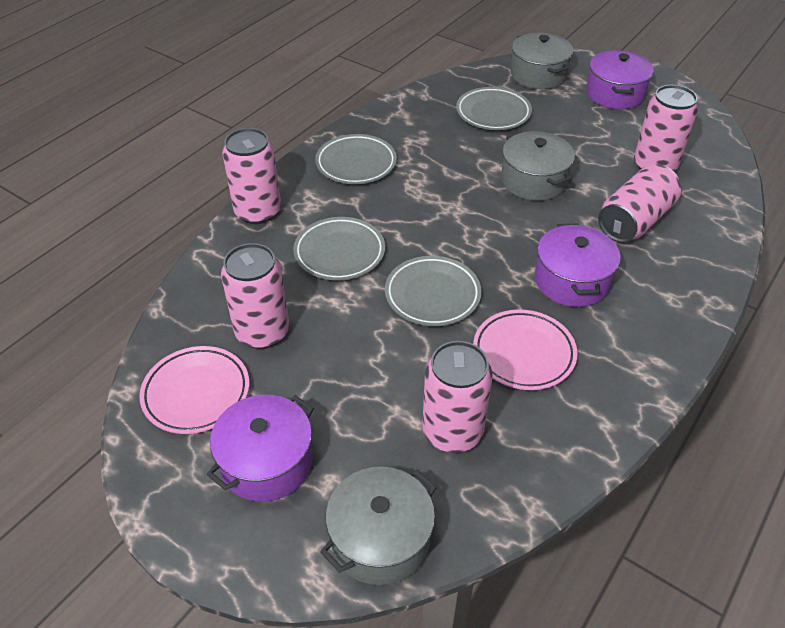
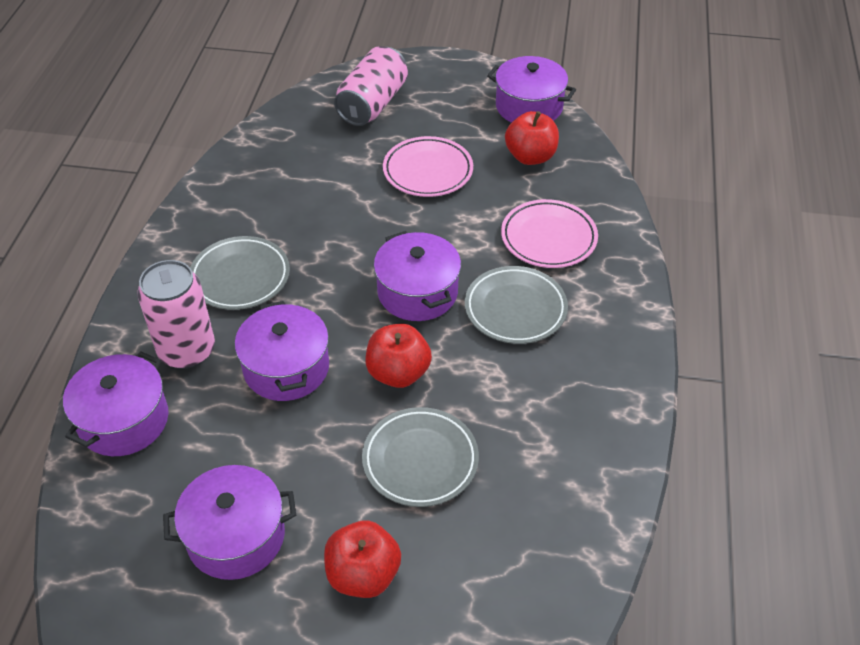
grey plate: [293,217,385,280] [315,134,397,184] [385,256,482,326] [456,87,532,130] = 4 -> [190,236,290,310] [362,407,479,507] [465,266,568,344] = 3
grey pot: [320,467,437,585] [501,131,575,201] [511,32,573,89] = 3 -> none = 0
pink can: [221,243,289,349] [222,128,281,224] [422,341,492,453] [598,164,681,243] [634,85,698,171] = 5 -> [137,260,215,369] [334,46,408,126] = 2
purple pot: [206,395,314,502] [535,223,621,307] [586,50,654,109] = 3 -> [63,352,169,456] [163,465,296,580] [235,301,329,401] [374,231,461,321] [487,56,576,123] = 5
red apple: none = 0 -> [324,521,401,598] [365,323,432,388] [505,111,559,165] = 3

